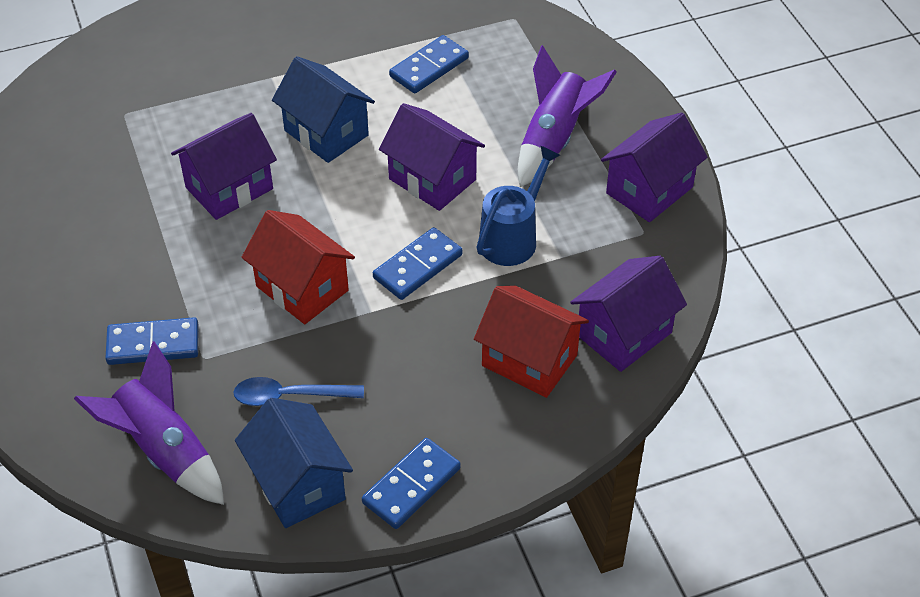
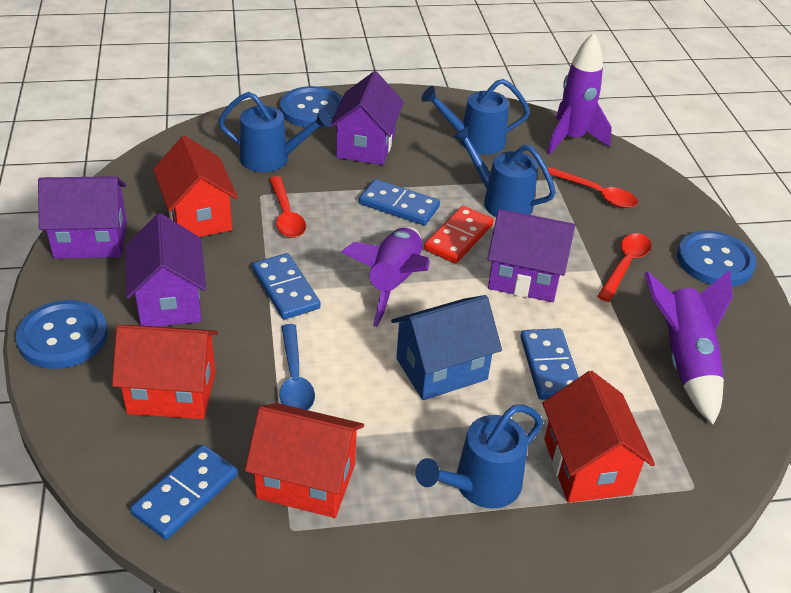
blue button: none = 0 -> [16,300,108,369] [280,86,343,128] [677,230,756,286] = 3
blue house: [235,398,353,528] [272,56,375,163] = 2 -> [391,295,502,400] = 1
blue watering can: [477,145,560,266] = 1 -> [218,92,331,172] [415,405,543,508] [421,79,530,155] [453,126,556,217] = 4
purple rocket: [74,341,224,505] [518,45,617,187] = 2 -> [341,227,430,327] [547,33,612,155] [644,270,733,425] = 3
red domino: none = 0 -> [424,206,494,264] = 1
red house: [242,210,355,324] [474,286,589,398] = 2 -> [112,325,218,419] [153,136,238,237] [245,403,364,518] [542,371,655,503] = 4
red spoon: none = 0 -> [269,176,306,238] [548,167,638,208] [597,233,651,302] = 3

